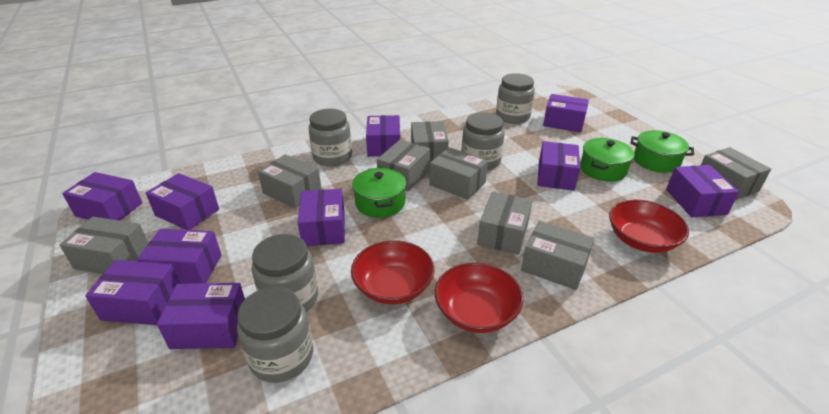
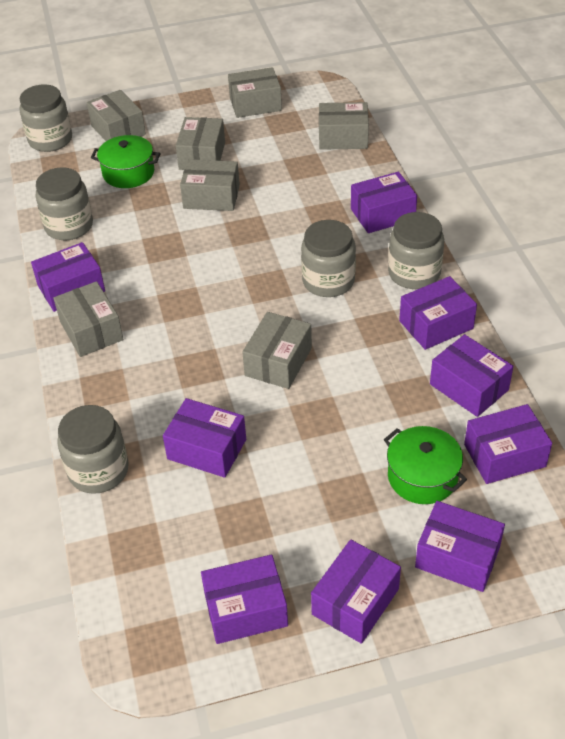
green pot: [352,167,406,218] [580,138,635,182] [631,130,694,173] = 3 -> [91,135,160,188] [384,426,467,504] = 2
grey box: [59,217,148,274] [258,154,322,209] [377,140,430,191] [411,121,449,162] [429,147,488,200] [477,192,532,255] [521,221,594,290] [701,147,771,200] = 8 -> [54,281,124,357] [87,90,146,141] [176,117,225,170] [180,159,240,211] [228,67,282,118] [242,312,312,389] [319,102,369,150] = 7
purple box: [62,172,142,221] [85,260,181,325] [137,229,222,284] [146,173,219,230] [157,283,245,349] [298,189,345,246] [366,115,400,157] [537,141,580,191] [543,94,589,132] [666,165,739,217] = 10 -> [31,242,105,312] [163,398,246,478] [201,555,288,644] [311,539,401,644] [351,172,417,233] [399,276,477,350] [415,501,505,592] [430,334,513,417] [464,404,552,484] = 9
red bowl: [351,240,434,304] [435,262,524,333] [609,200,689,253] = 3 -> none = 0

